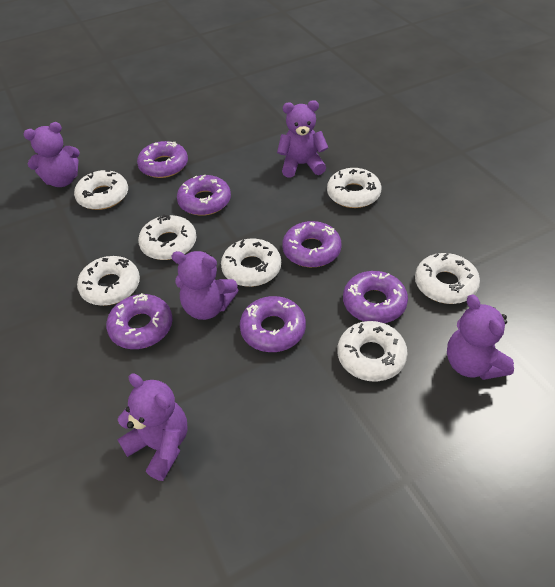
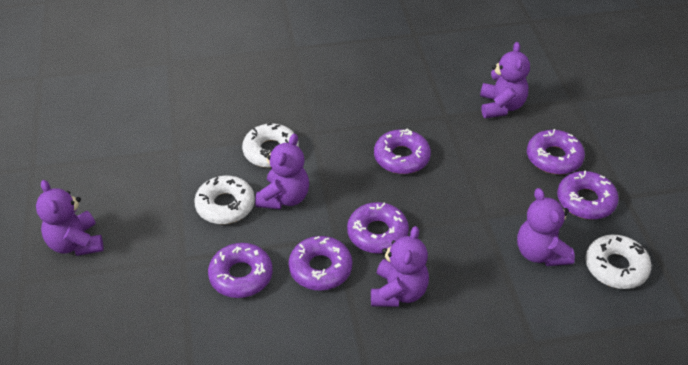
white donut: [74,170,128,210] [77,256,140,306] [138,214,197,260] [221,239,281,287] [327,168,381,208] [338,321,408,382] [415,253,480,304] = 7 -> [194,176,255,224] [242,123,299,168] [585,235,651,289] = 3

